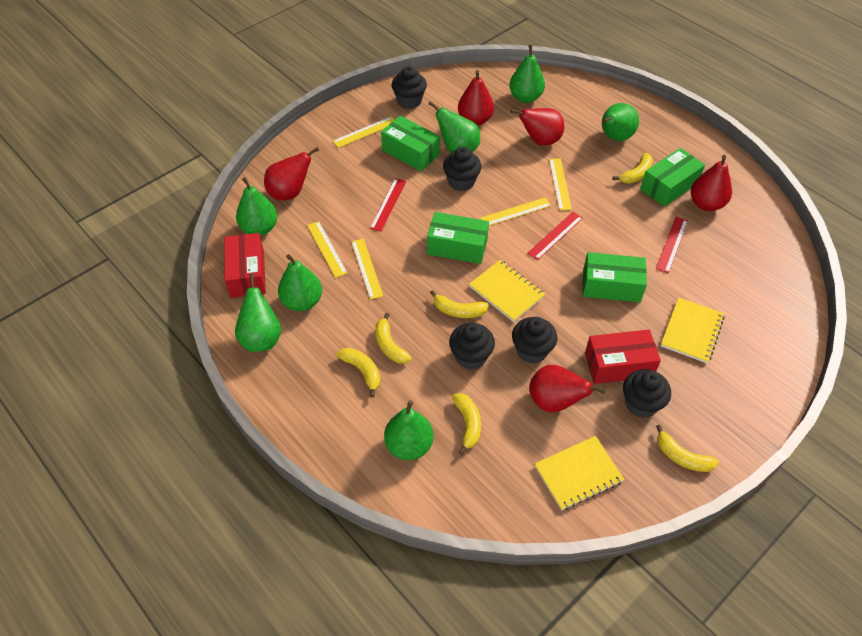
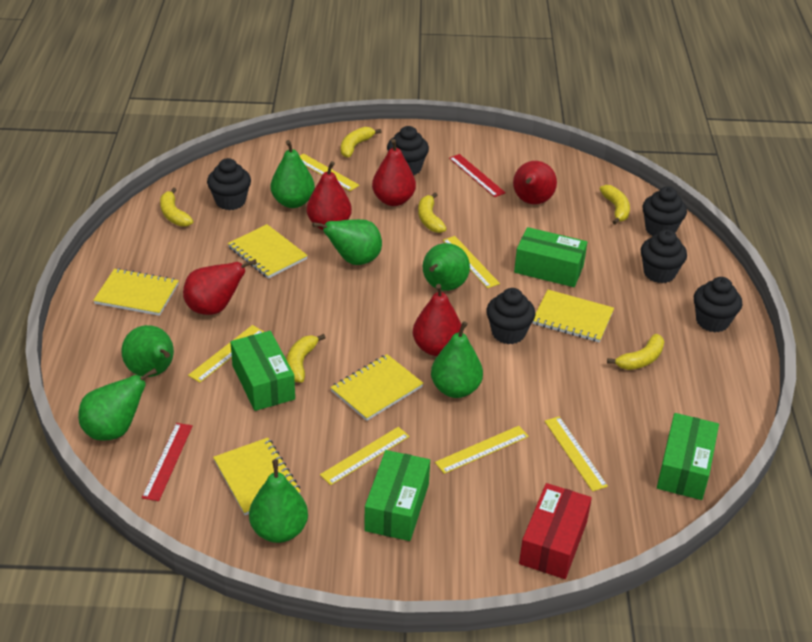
black cupcake: [391,66,427,109] [443,147,482,191] [449,323,495,370] [512,317,557,364] [623,369,671,418] = 5 -> [207,158,251,210] [387,126,429,175] [486,288,535,344] [641,229,687,283] [642,187,687,236] [694,277,742,332] = 6
red box: [224,233,266,298] [585,330,661,384] = 2 -> [519,483,592,579] = 1
red ruler: [370,178,406,232] [527,212,583,260] [656,217,688,273] = 3 -> [142,423,193,501] [449,154,506,197] = 2
yellow notebook: [469,260,545,322] [535,436,625,511] [661,297,725,363] = 3 -> [93,268,179,316] [213,438,301,515] [228,224,308,279] [330,354,424,421] [532,290,614,343] = 5
yellow ruler: [307,221,347,278] [333,117,394,148] [351,239,383,300] [480,197,551,226] [549,158,572,210] = 5 -> [188,325,264,383] [300,153,360,191] [320,427,410,485] [435,426,529,474] [443,236,500,288] [545,416,608,492] = 6

